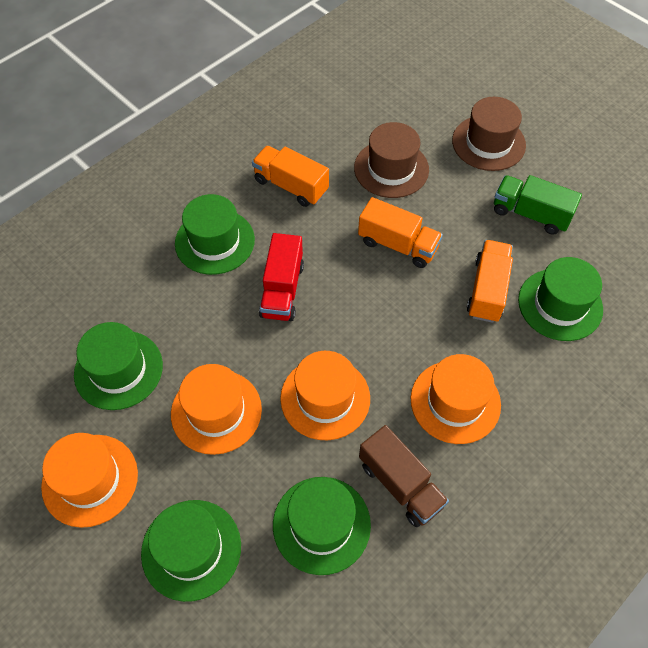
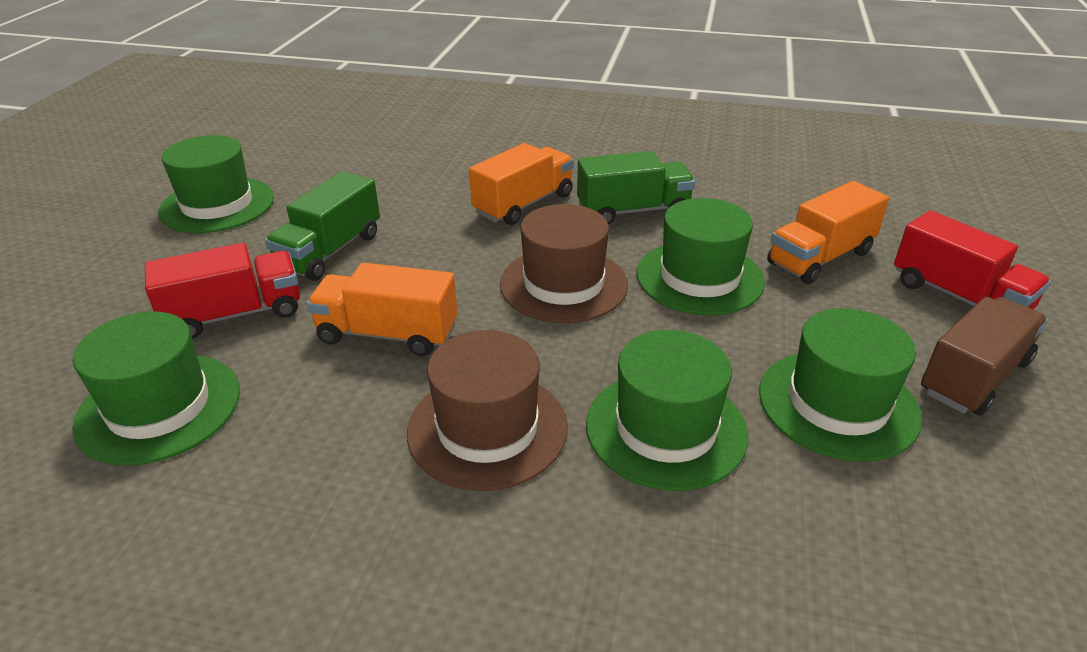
green truck: [494,175,582,235] = 1 -> [265,171,380,281] [577,151,695,225] = 2
orange hat: [41,433,138,528] [171,364,262,455] [280,351,370,440] [411,354,501,444] = 4 -> none = 0
red truck: [259,233,304,321] = 1 -> [145,243,300,339] [894,211,1051,309] = 2

